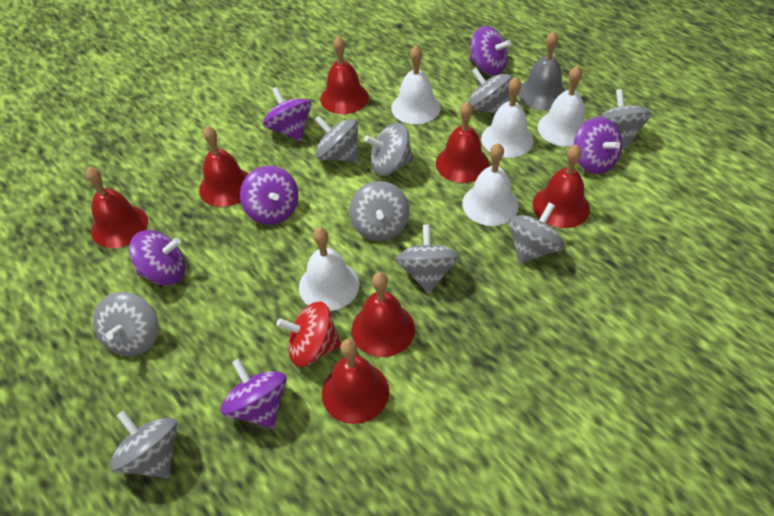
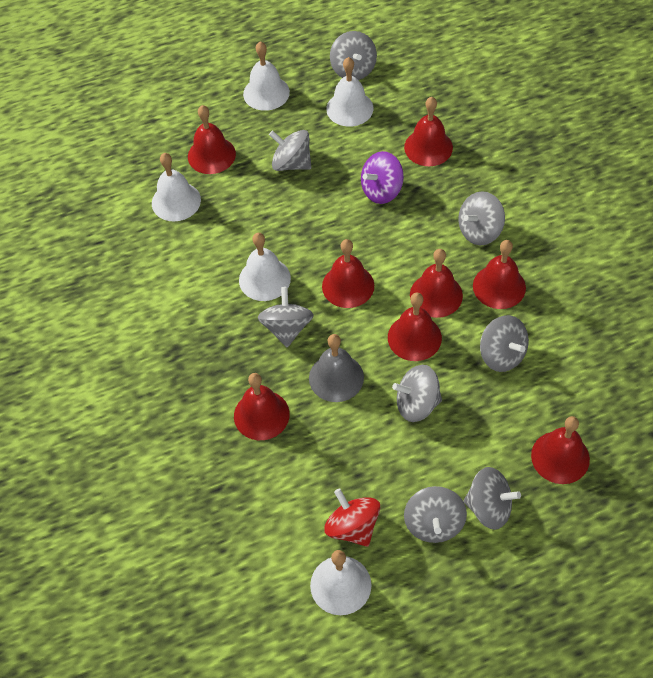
grey spinning top: [93,292,159,356] [110,411,178,478] [315,116,359,162] [349,181,410,241] [364,123,414,176] [396,224,460,294] [468,68,512,114] [508,203,565,264] [598,89,652,149] = 9 -> [258,287,314,347] [269,130,311,171] [330,31,377,80] [392,365,442,422] [404,486,467,543] [458,191,505,245] [464,467,521,530] [480,315,529,372] = 8
purple spinning top: [129,230,185,285] [221,359,287,429] [240,166,299,225] [263,87,311,141] [469,26,511,75] [574,117,622,174] = 6 -> [361,151,404,204] = 1
red bell: [86,167,148,248] [199,126,248,207] [320,36,369,114] [322,339,389,424] [351,272,415,357] [436,102,489,183] [533,145,590,228] = 7 -> [188,105,236,174] [234,373,290,440] [322,239,374,308] [388,293,442,361] [404,97,453,166] [410,249,463,318] [473,240,526,309] [531,416,590,484] = 8

